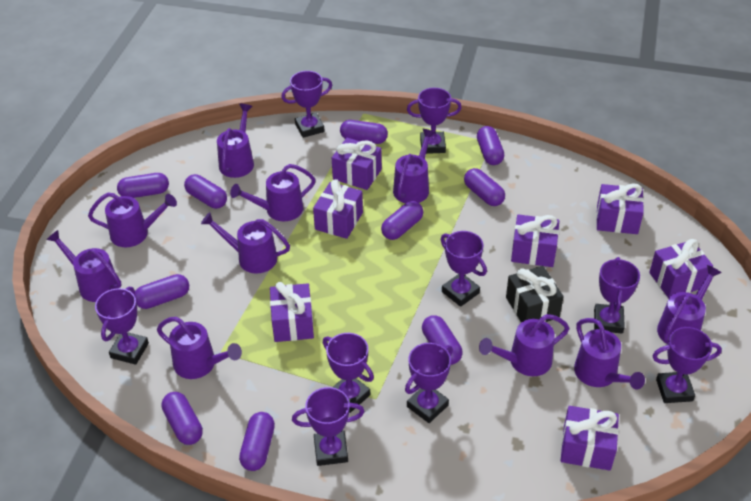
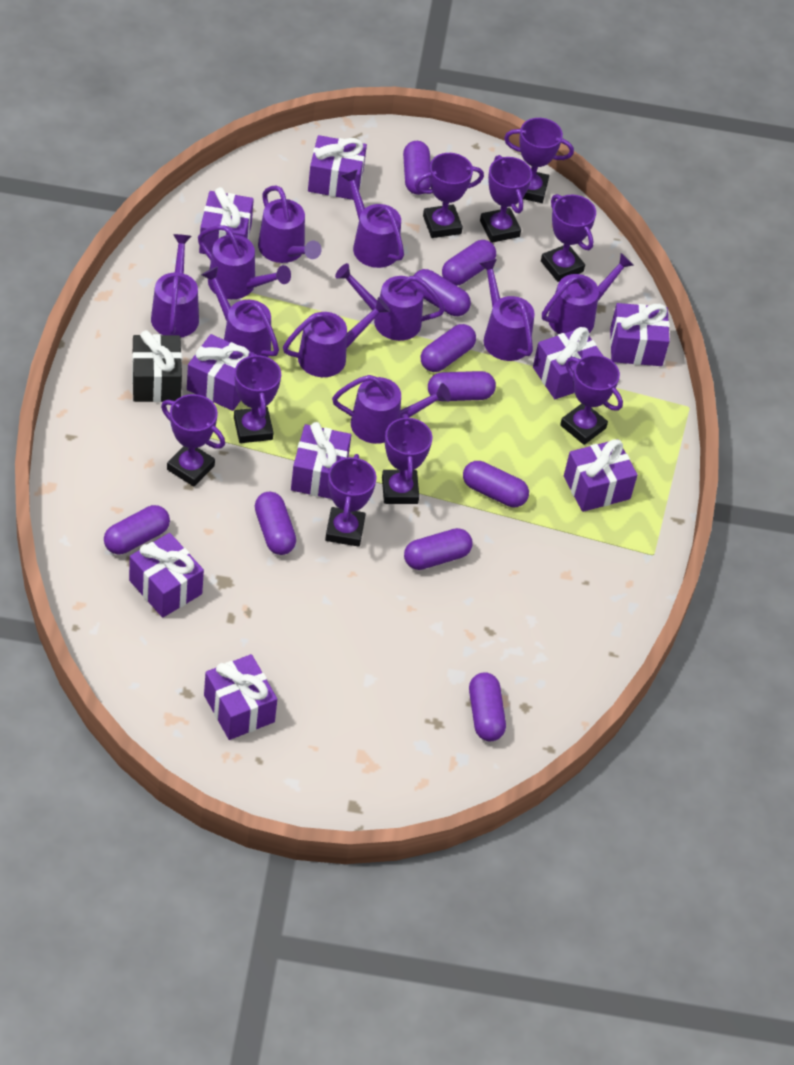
purple gift: [270,282,314,342] [313,179,363,239] [332,138,382,190] [511,214,559,267] [561,406,619,471] [596,184,644,234] [649,239,713,298] = 7 -> [129,533,204,618] [187,334,257,411] [199,187,254,254] [204,654,277,740] [291,422,351,499] [308,135,367,200] [533,327,603,399] [564,439,637,512] [610,303,670,366] = 9

